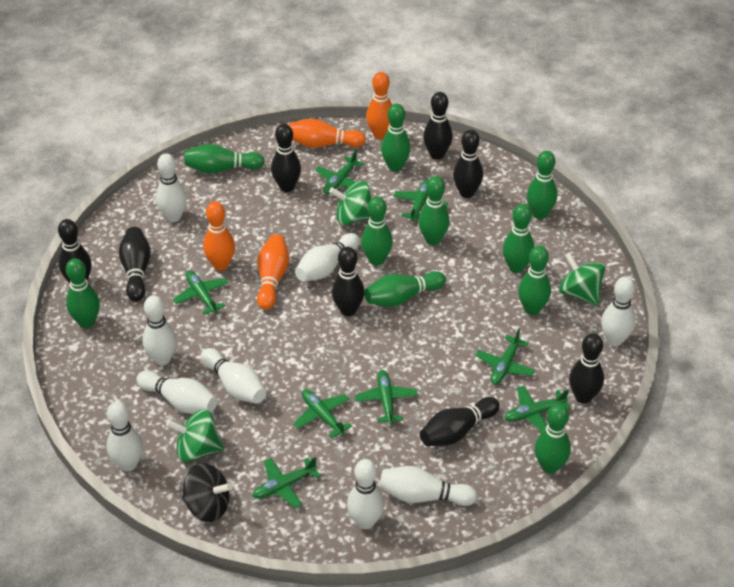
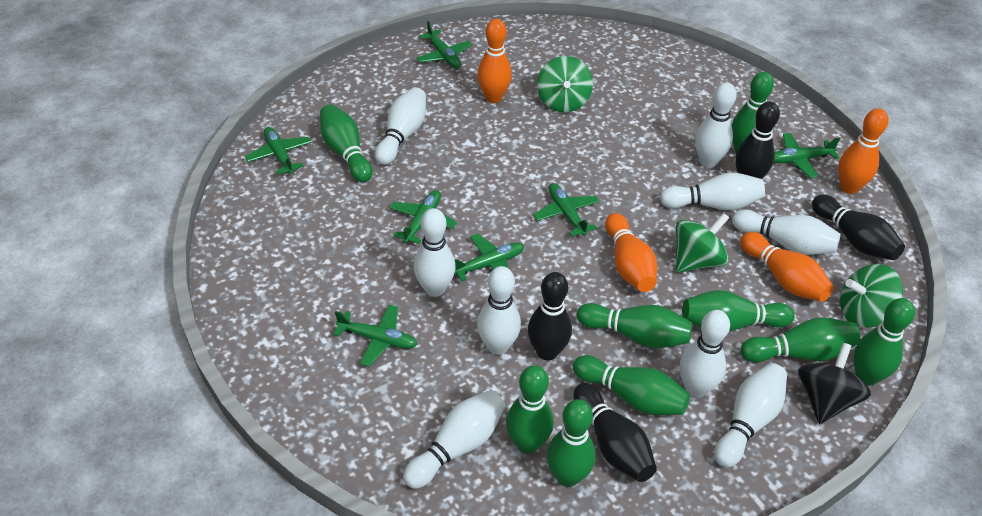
black bowling pin: [58,219,92,283] [119,227,151,302] [271,124,301,192] [332,247,365,316] [420,397,500,446] [423,92,453,160] [453,130,483,198] [569,333,604,404] = 8 -> [528,272,572,360] [574,383,657,482] [736,101,780,179] [812,195,905,260] = 4
green bowling pin: [66,258,100,328] [184,144,265,174] [361,197,393,266] [364,271,446,307] [381,104,411,172] [418,176,450,245] [502,204,534,273] [518,246,551,315] [527,151,557,219] [535,403,571,474] = 10 -> [320,104,373,182] [506,365,554,454] [547,399,596,487] [573,355,690,415] [577,303,693,348] [682,290,794,332] [732,72,774,153] [741,318,861,362] [854,298,915,386] = 9
green plane: [173,271,229,315] [252,457,321,508] [293,389,352,439] [315,150,364,194] [355,370,418,425] [393,180,448,221] [475,329,535,385] [504,386,570,432] = 8 -> [245,127,311,175] [333,305,418,367] [390,190,457,244] [416,21,472,69] [454,234,524,281] [533,183,599,237] [774,133,840,178] = 7

